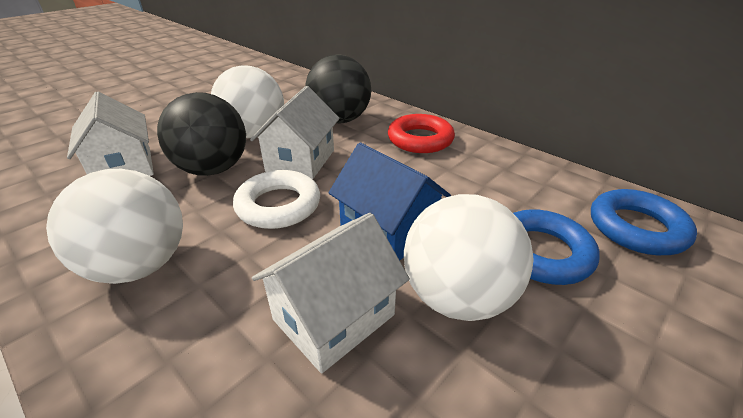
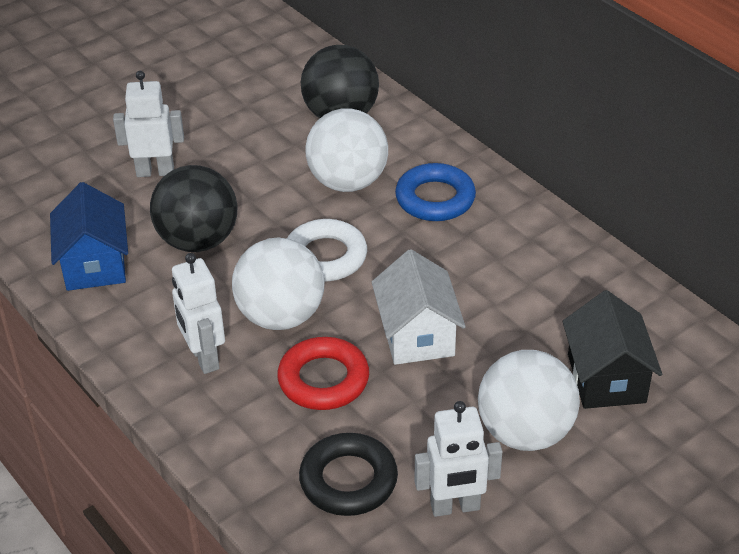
black house: none = 0 -> [562,290,662,409] = 1
black ring: none = 0 -> [299,433,398,516] = 1
blue ring: [513,209,600,285] [591,189,697,255] = 2 -> [395,163,476,221] = 1
white house: [67,92,154,176] [250,86,339,179] [252,213,410,373] = 3 -> [372,249,466,365] = 1
white robot: none = 0 -> [113,71,184,177] [172,253,225,374] [414,401,502,517] = 3

